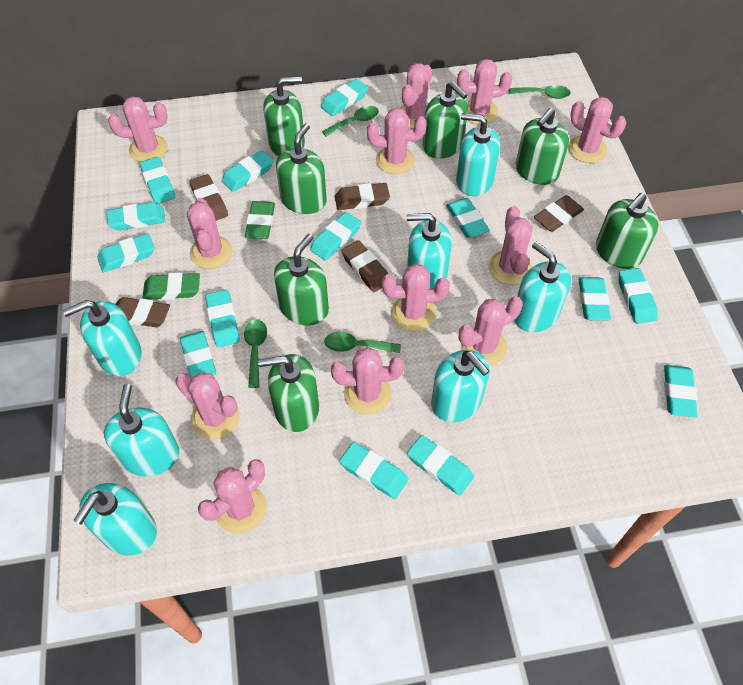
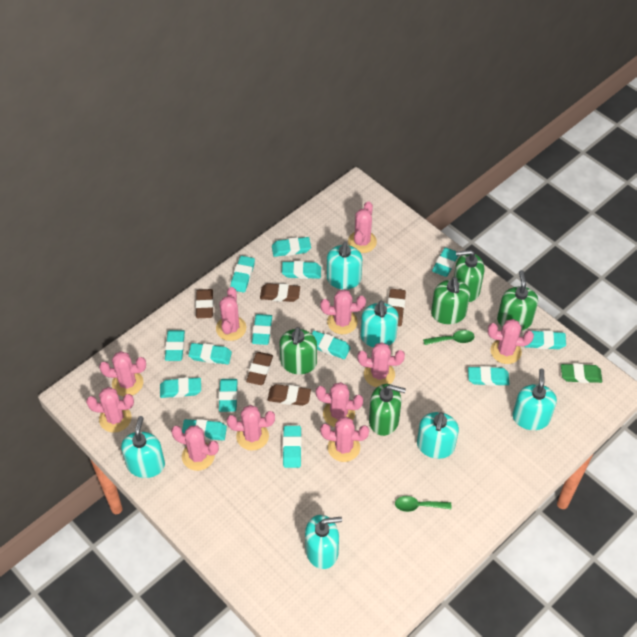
green eraser: [142,272,200,300] [245,201,275,239] = 2 -> [561,363,602,383] = 1
green soap dispenser: [258,354,319,432] [263,76,305,156] [274,234,329,325] [276,123,327,214] [423,81,468,159] [516,108,569,185] [596,193,659,269] = 7 -> [280,327,317,374] [369,384,406,436] [431,277,470,324] [454,250,484,302] [497,270,538,331] = 5
green spoon: [244,319,267,388] [322,106,379,137] [324,332,401,353] [509,85,571,99] = 4 -> [395,496,451,512] [423,330,475,345] = 2
pink cactus: [108,96,168,162] [175,372,240,439] [187,198,232,269] [198,459,267,534] [331,347,404,415] [367,108,427,174] [382,264,450,331] [399,63,432,129] [457,59,512,125] [459,296,523,366] [489,206,533,285] [568,97,626,163] = 12 -> [86,387,134,433] [99,351,146,396] [171,425,219,471] [216,287,246,341] [227,405,275,451] [316,382,363,427] [320,289,366,334] [320,417,369,462] [348,201,377,253] [358,342,405,387] [488,319,534,364] = 11
turquoise soap dispenser: [63,300,141,376] [73,483,157,555] [104,384,179,476] [407,213,452,289] [431,350,489,422] [456,113,500,196] [514,242,571,332] = 7 -> [121,416,165,478] [305,515,342,569] [327,242,362,289] [361,301,399,347] [417,412,459,459] [513,369,557,430] = 6

